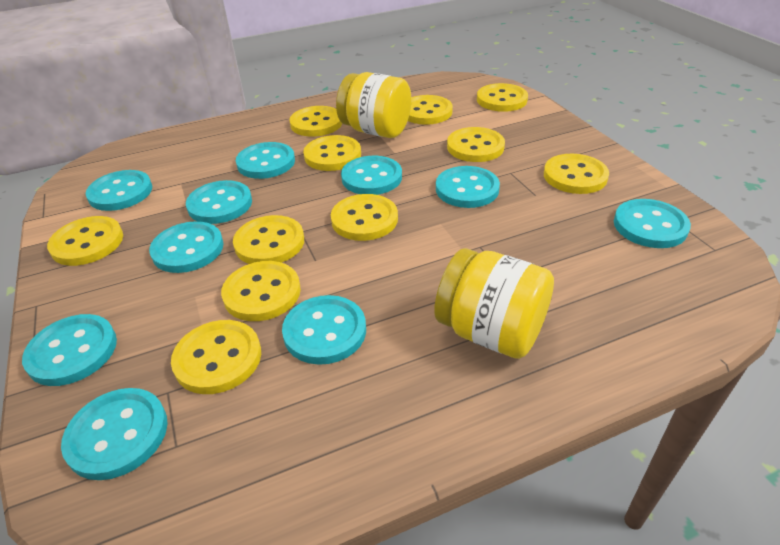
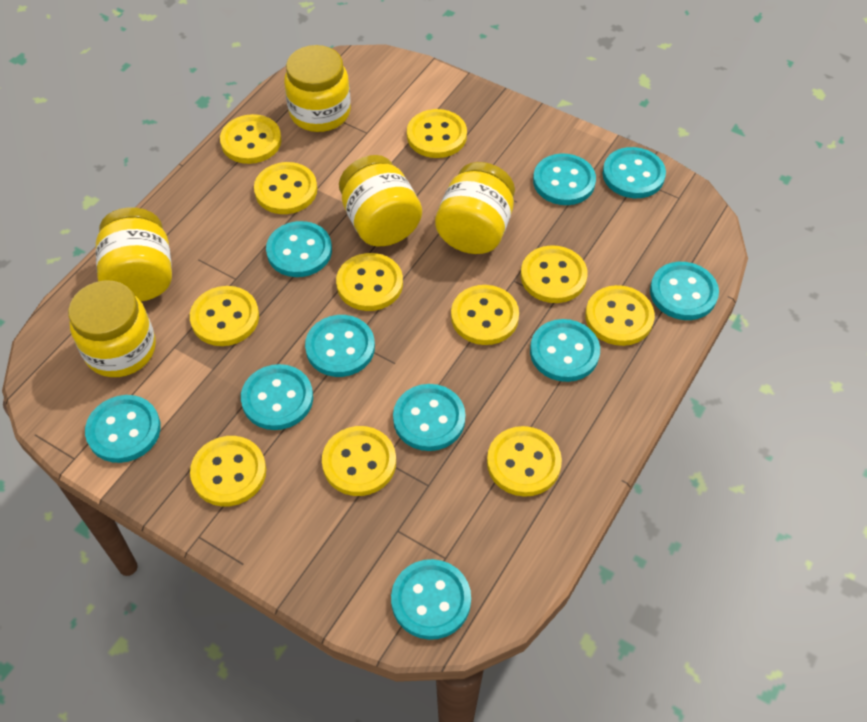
yellow jar: [336,72,411,138] [434,248,554,359] = 2 -> [68,280,156,377] [96,207,172,302] [284,45,351,132] [339,155,422,246] [435,162,515,254] = 5

